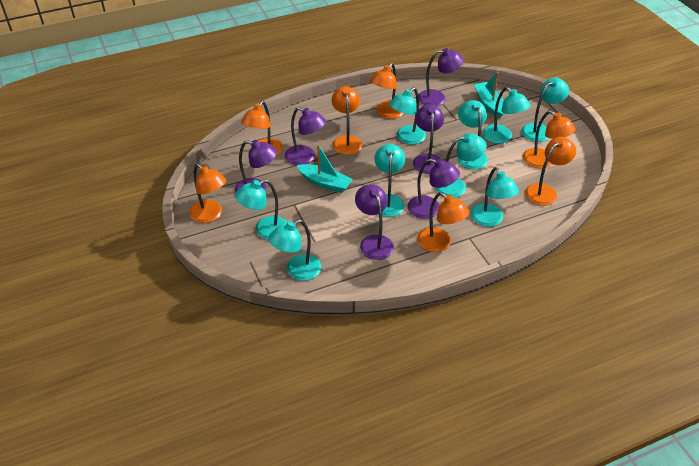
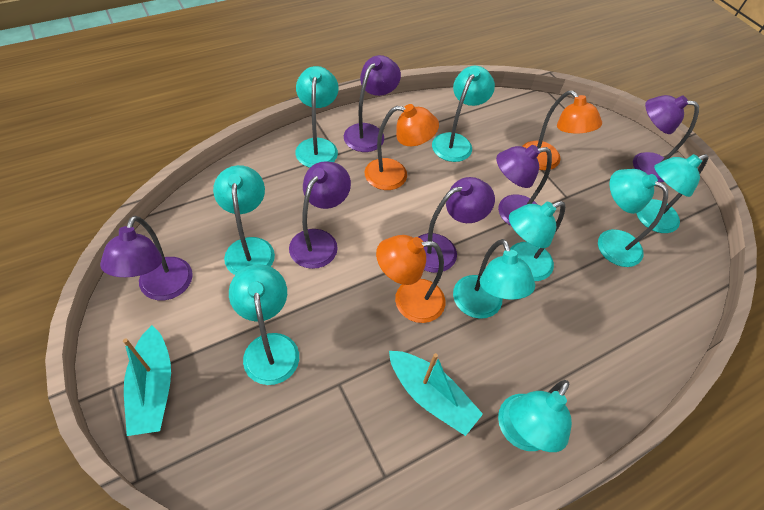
orange lamp: [189,163,226,223] [241,101,283,156] [332,86,362,155] [370,63,403,119] [417,192,470,252] [523,111,576,168] [525,137,576,206] = 7 -> [365,104,439,190] [376,235,445,323] [522,91,602,170] = 3

